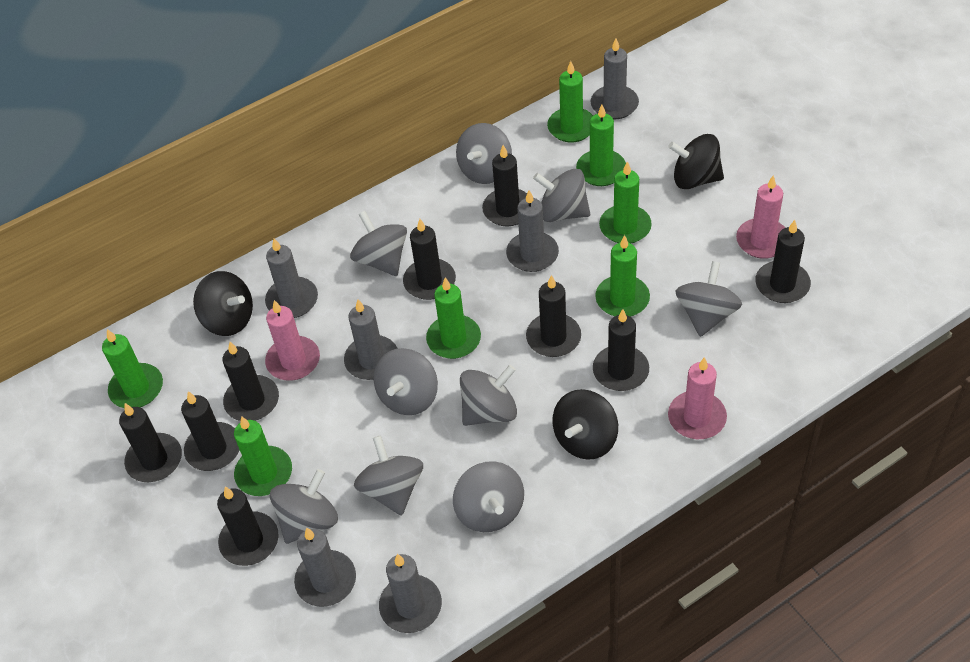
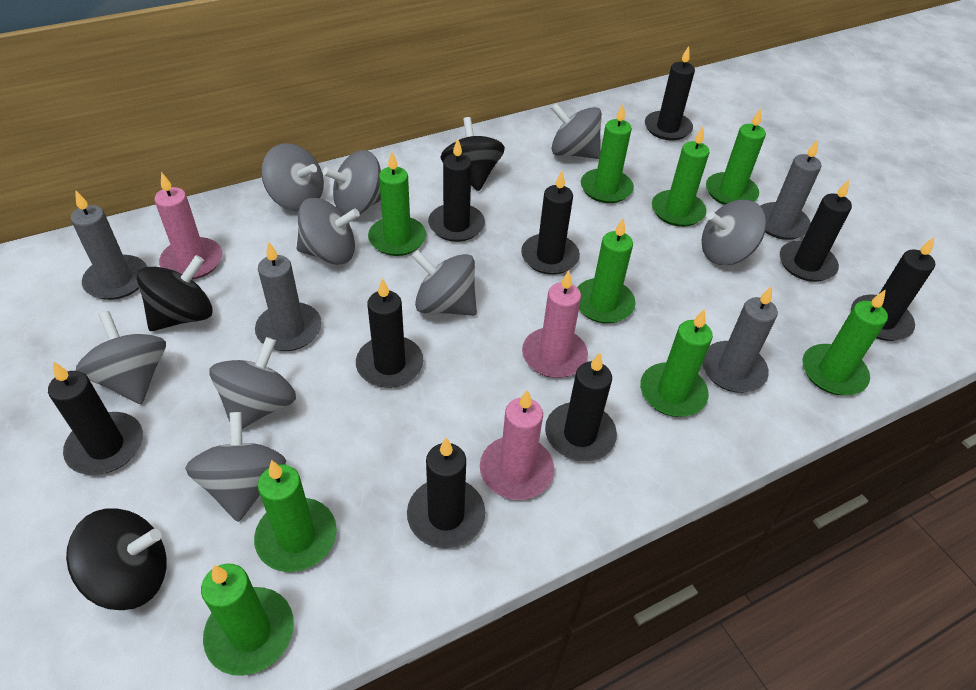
green candle: [102,329,163,408] [234,416,292,496] [426,277,481,359] [547,61,593,143] [576,105,626,186] [595,235,650,317] [599,161,652,244] = 7 -> [201,563,294,676] [254,460,337,572] [368,152,426,256] [577,218,636,323] [581,104,634,203] [640,309,713,417] [652,127,709,227] [706,109,766,205] [802,289,888,395] = 9
grey candle: [265,238,318,318] [294,528,356,607] [344,300,398,380] [379,554,442,633] [506,190,559,272] [591,38,639,120] = 6 -> [71,190,147,300] [255,242,322,351] [702,286,778,393] [760,140,821,240] = 4

